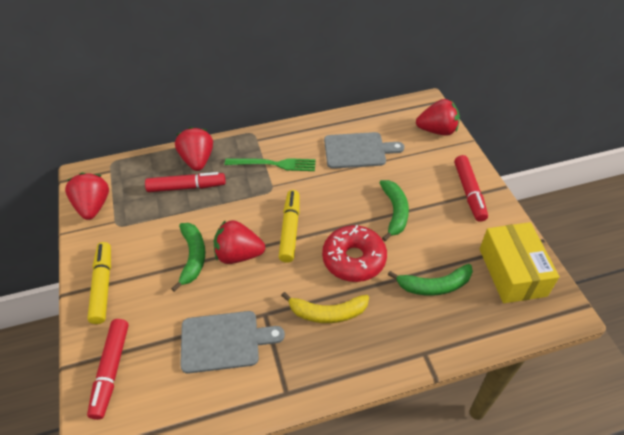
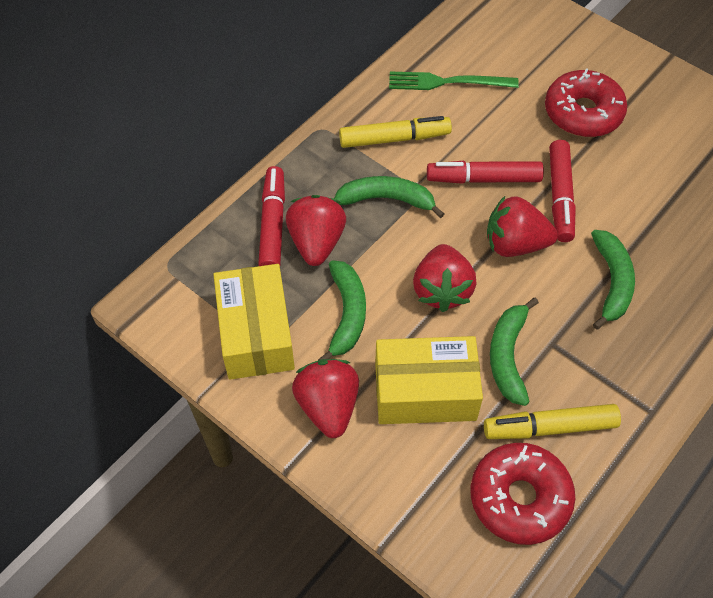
green banana: [171,223,205,292] [380,180,409,241] [388,264,473,296] = 3 -> [318,260,366,360] [334,176,444,218] [490,298,539,406] [591,230,635,330] = 4
grey cutting board: [180,311,285,374] [324,132,404,169] = 2 -> none = 0
red donut: [322,225,387,282] = 1 -> [471,443,575,545] [545,68,627,137] = 2
yellow banana: [281,292,369,323] = 1 -> none = 0
yellow box: [480,222,560,303] = 1 -> [213,264,295,380] [375,336,483,424] = 2

